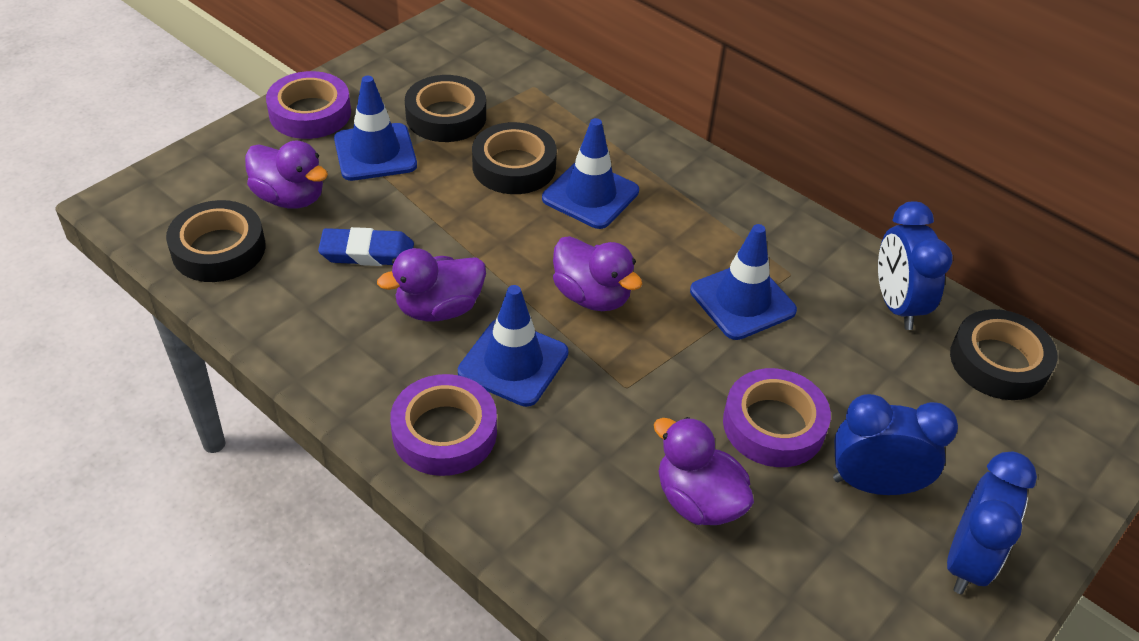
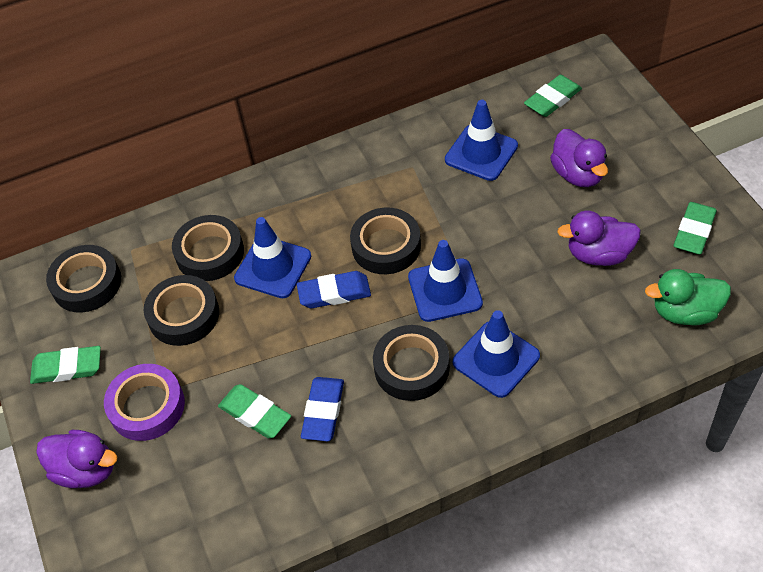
black tape: [166,200,266,282] [405,75,486,142] [472,122,557,194] [950,309,1057,400] = 4 -> [46,245,121,312] [144,275,219,346] [172,215,244,281] [350,208,421,274] [373,325,450,401] = 5
blue clock: [833,394,958,495] [878,201,953,330] [947,452,1037,594] = 3 -> none = 0
blue eraser: [318,227,414,266] = 1 -> [297,271,371,308] [301,377,344,441] = 2
green duck: none = 0 -> [645,269,731,326] = 1
green eraser: none = 0 -> [30,346,101,384] [218,384,291,438] [524,75,582,117] [673,202,717,255] = 4
purple duck: [245,140,328,209] [377,248,486,322] [553,236,642,311] [654,417,754,525] = 4 -> [36,430,118,488] [550,129,608,187] [557,211,641,266] = 3
purple tape: [266,71,351,139] [390,374,497,476] [723,368,831,467] = 3 -> [104,364,185,441] = 1

